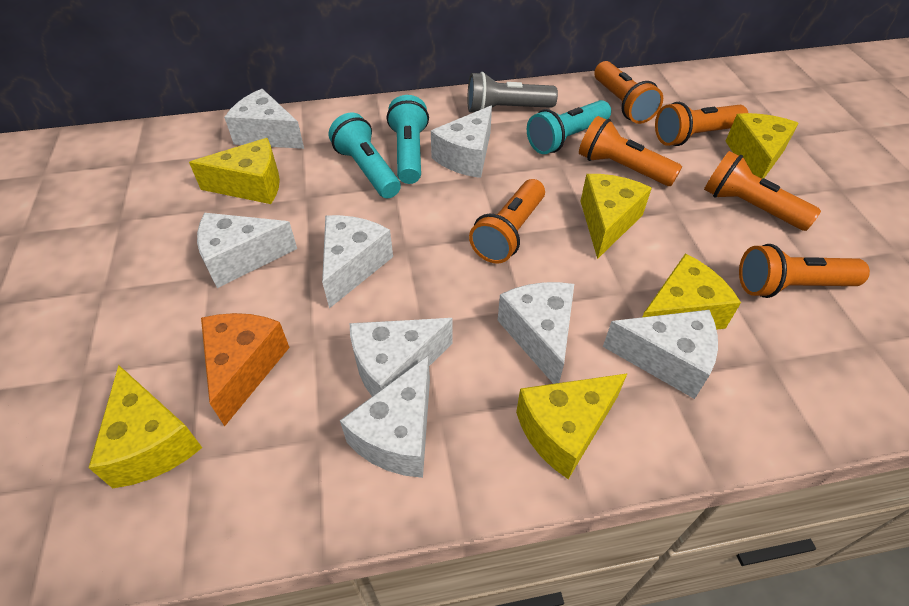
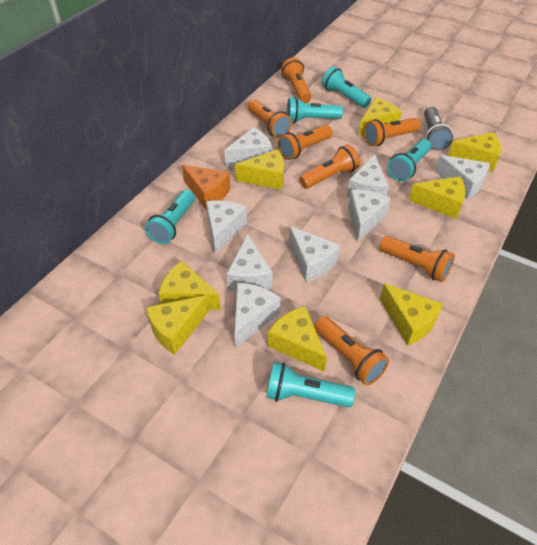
orange flashlight: [469,179,545,264] [579,116,682,186] [594,61,663,124] [655,102,748,146] [704,151,821,231] [739,244,870,298] = 6 -> [248,100,292,138] [278,125,333,160] [281,58,311,103] [299,145,360,189] [314,316,389,385] [364,118,420,146] [380,236,455,282] = 7
turquoise flashlight: [329,113,401,198] [387,95,429,184] [527,100,611,154] = 3 -> [145,190,195,244] [266,362,355,407] [287,97,343,123] [322,67,371,108] [388,139,431,181] = 5
yellow cheese: [88,365,202,488] [189,138,280,204] [516,373,628,479] [580,174,652,259] [642,253,741,330] [725,113,799,179] = 6 -> [146,295,209,355] [158,261,221,310] [235,149,284,190] [268,306,327,372] [359,97,402,136] [380,283,443,346] [409,176,465,219] [448,132,501,172] = 8

